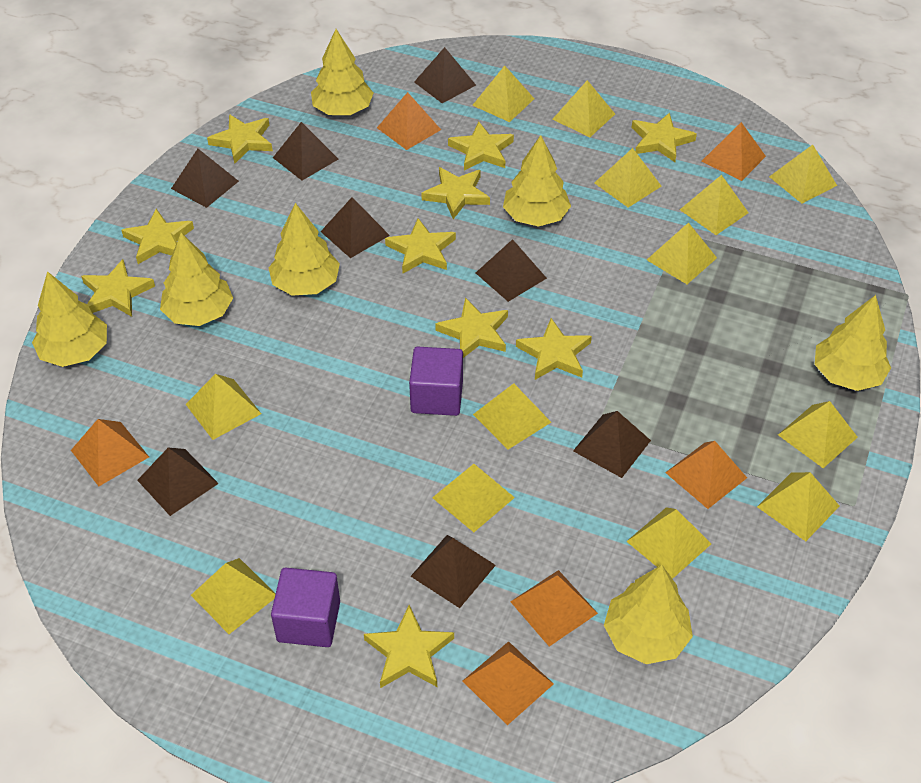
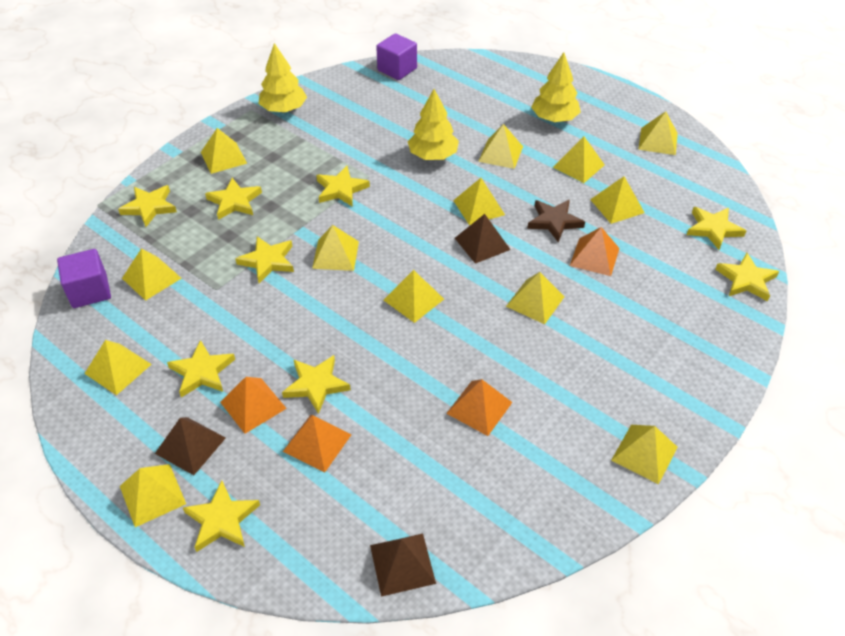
brown pyramid: [137,448,219,516] [171,149,239,208] [273,122,338,181] [320,197,390,258] [411,535,496,608] [414,47,476,103] [476,239,547,302] [573,411,651,478] = 8 -> [155,417,226,475] [370,534,436,597] [455,214,511,264] = 3
brown star: none = 0 -> [527,200,585,243] = 1
orange pyramid: [71,419,149,486] [377,92,441,150] [463,641,554,725] [510,570,598,646] [665,441,747,509] [701,122,766,181] = 6 -> [220,377,287,434] [283,415,352,472] [446,379,512,436] [570,227,620,276] = 4
yellow star: [81,259,155,317] [122,209,194,264] [207,114,273,164] [364,605,454,688] [385,218,456,273] [421,167,490,219] [435,298,508,358] [448,122,514,170] [516,318,592,380] [632,113,697,162] = 10 -> [118,185,177,227] [167,340,235,397] [183,481,260,552] [205,178,262,220] [235,236,294,283] [282,355,351,414] [316,166,370,207] [687,207,746,250] [715,253,779,301] = 9
yellow tree: [32,271,107,367] [160,233,233,326] [269,203,340,296] [311,29,373,115] [503,135,571,227] [604,565,693,664] [815,295,891,391] = 7 -> [258,43,307,113] [408,89,459,160] [531,52,581,122] = 3

